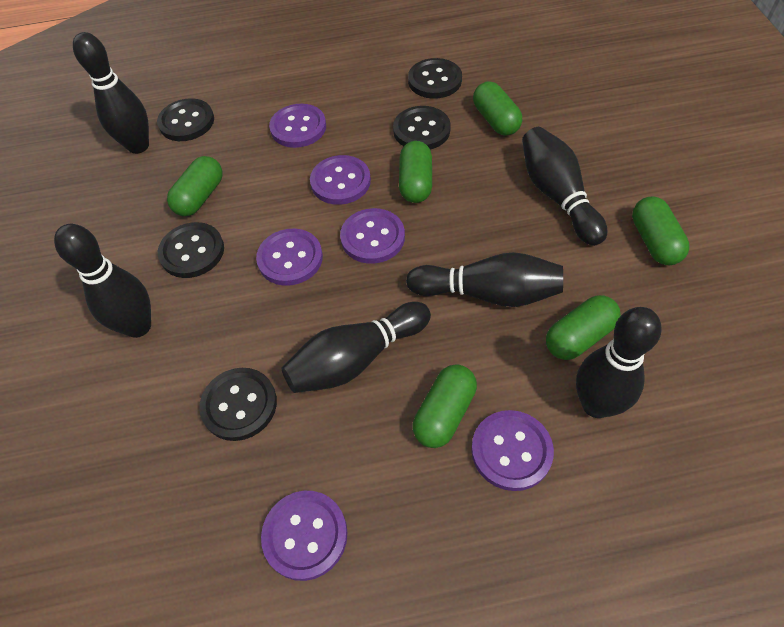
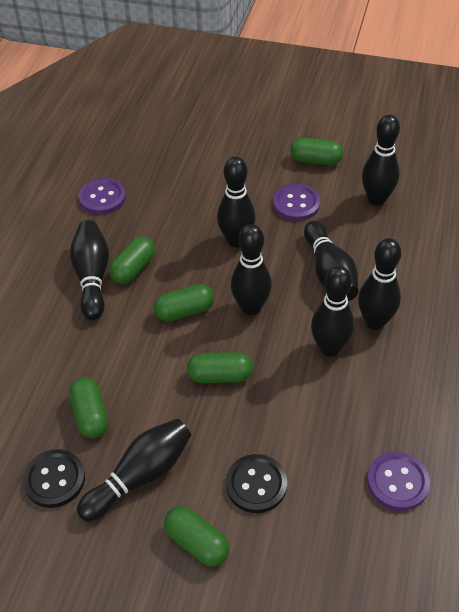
black bowling pin: [54,224,151,338] [73,32,149,154] [282,302,431,393] [406,252,563,307] [522,127,607,246] [576,307,662,418] = 6 -> [70,220,109,320] [77,419,191,521] [217,156,256,248] [231,224,272,315] [304,221,359,301] [311,266,354,357] [358,238,401,330] [362,114,400,206] = 8
black button: [157,98,214,141] [158,222,224,278] [199,368,277,441] [393,106,451,150] [408,58,462,99] = 5 -> [23,449,85,508] [226,454,287,513] = 2
purple button: [256,228,323,286] [261,491,347,581] [269,104,326,148] [310,155,371,205] [340,208,405,264] [471,410,554,491] = 6 -> [78,178,126,214] [273,184,320,221] [367,452,430,511] = 3

